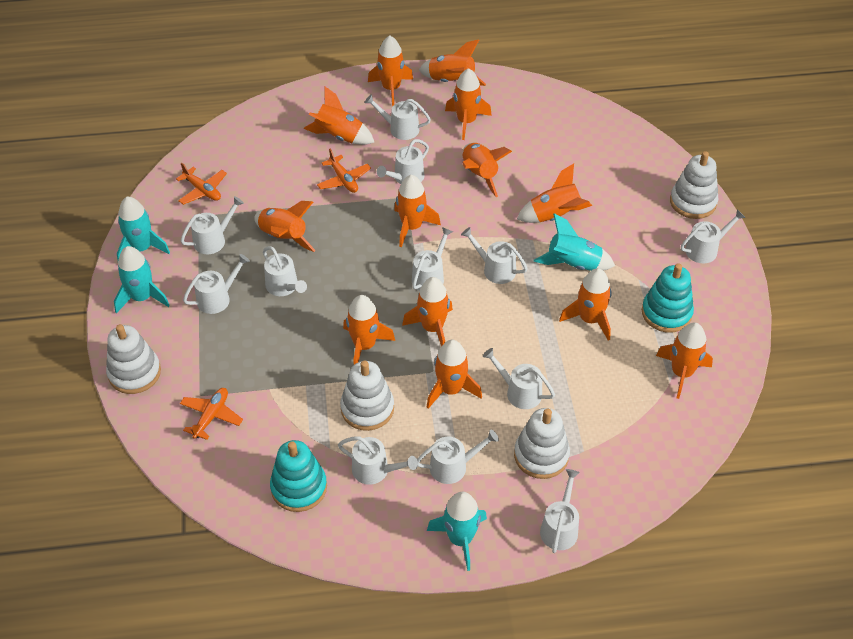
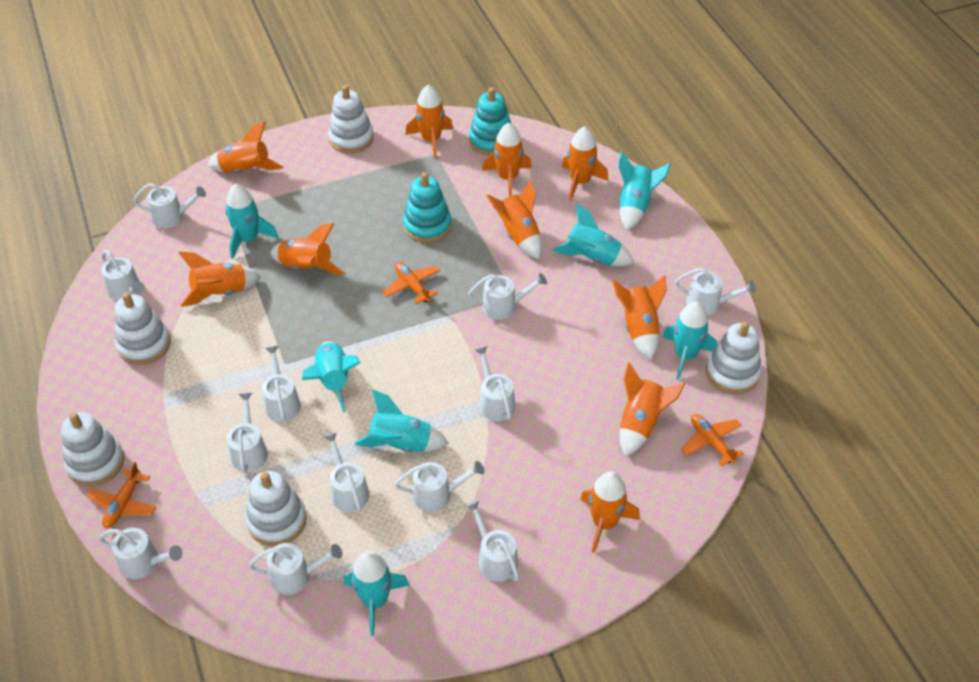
orange rocket: [254,201,316,252] [304,87,374,145] [343,295,395,365] [368,35,413,106] [394,175,441,247] [402,277,453,346] [419,39,486,86] [427,340,482,409] [445,68,492,140] [462,143,512,197] [517,163,592,223] [559,268,612,341] [656,323,713,399] = 13 -> [178,252,261,307] [208,121,283,173] [270,223,345,275] [406,84,453,159] [482,123,532,196] [486,180,542,259] [562,126,608,200] [580,471,640,553] [612,275,667,360] [620,362,685,456] = 10
turquoise rocket: [114,246,170,313] [117,197,170,260] [427,492,487,571] [534,213,615,271] = 4 -> [225,184,278,259] [302,341,360,413] [344,551,409,636] [354,389,448,452] [553,204,634,266] [618,151,671,231] [662,302,717,380] = 7
white stacking toy: [106,324,161,394] [340,361,394,431] [514,408,570,479] [670,151,718,219] = 4 -> [61,412,124,486] [115,292,171,365] [246,471,307,546] [328,85,374,153] [706,321,762,394] = 5

